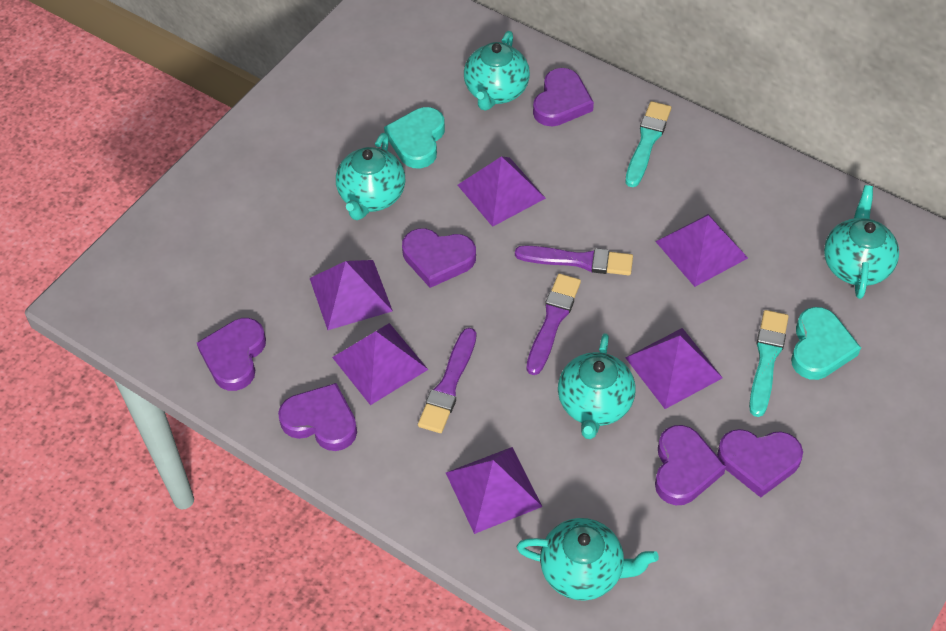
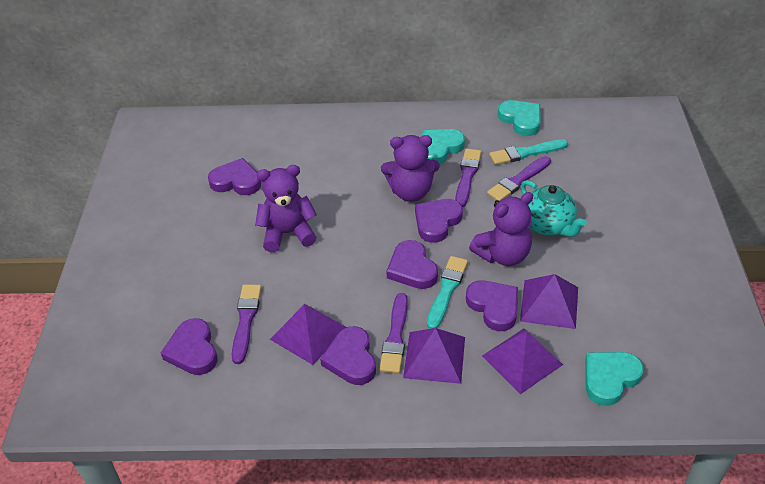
purple brush: [418,328,476,433] [515,246,633,275] [527,274,581,375] = 3 -> [232,284,262,364] [379,293,408,373] [455,148,482,207] [487,156,551,201] = 4
purple pyramid: [310,260,393,330] [332,323,428,405] [446,447,543,534] [458,156,546,227] [625,328,723,409] [655,214,748,287] = 6 -> [270,304,347,365] [403,328,465,384] [482,329,563,394] [520,274,578,329] = 4
purple teddy bear: none = 0 -> [255,165,317,252] [381,135,440,202] [469,192,533,266] = 3
turquoise heart: [384,107,445,168] [791,307,861,380] = 2 -> [422,129,465,164] [498,100,541,136] [585,352,644,406] = 3
turquoise teapot: [336,133,405,220] [464,31,530,110] [516,518,659,601] [558,333,635,439] [824,185,899,299] = 5 -> [521,180,587,237] = 1

